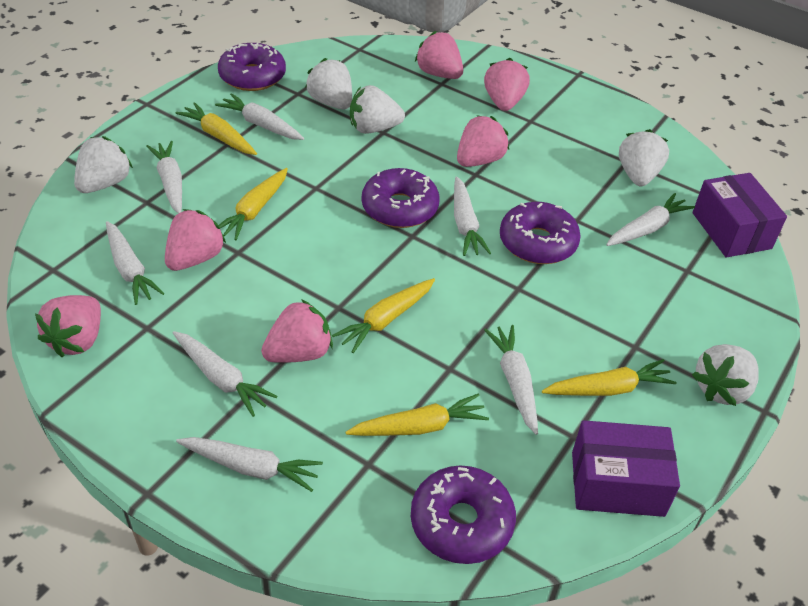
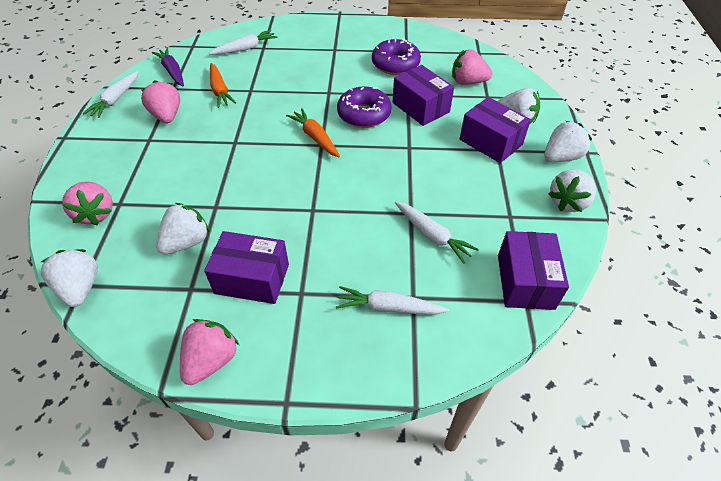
orange carrot: none = 0 -> [210,63,236,108] [286,108,340,157] = 2
pink strawberry: [35,295,101,357] [165,209,226,271] [261,299,333,363] [415,31,463,79] [457,115,509,167] [484,58,530,111] = 6 -> [62,181,113,226] [141,80,180,123] [180,319,239,385] [452,49,492,85] = 4
purple box: [572,420,680,517] [693,173,787,258] = 2 -> [204,231,289,304] [393,65,454,126] [460,97,531,163] [498,231,569,310] = 4
purple carrot: none = 0 -> [151,47,184,87] = 1
purple donut: [218,43,286,91] [362,168,440,228] [411,466,516,564] [500,202,581,264] = 4 -> [337,87,392,128] [372,39,421,75] = 2
white carrot: [106,221,165,305] [146,141,182,214] [173,331,277,417] [176,437,323,492] [215,93,304,140] [454,176,491,256] [484,325,538,435] [606,193,695,246] = 8 -> [83,71,139,118] [209,30,278,54] [336,286,449,315] [395,201,479,264] = 4
yellow carrot: [176,102,257,155] [219,168,288,240] [332,278,435,353] [346,393,489,436] [542,359,676,396] = 5 -> none = 0

